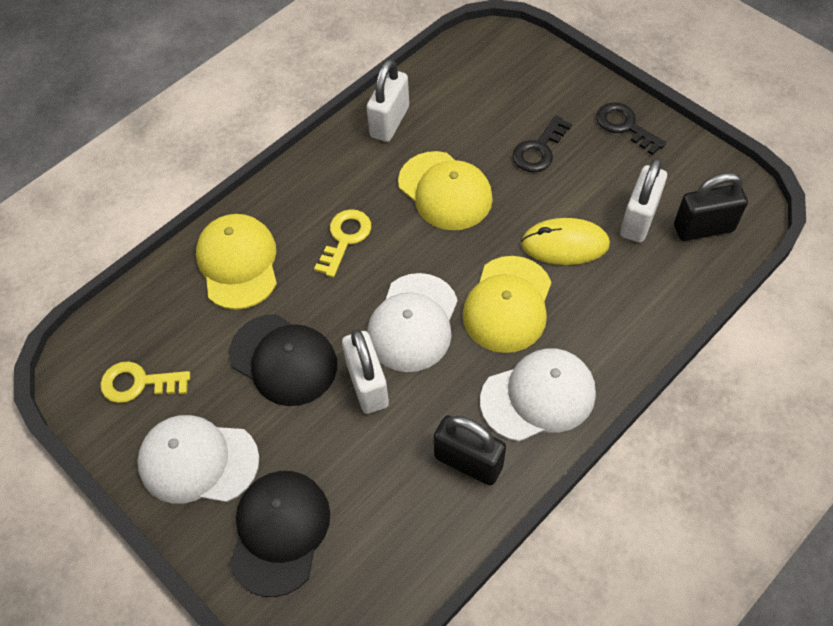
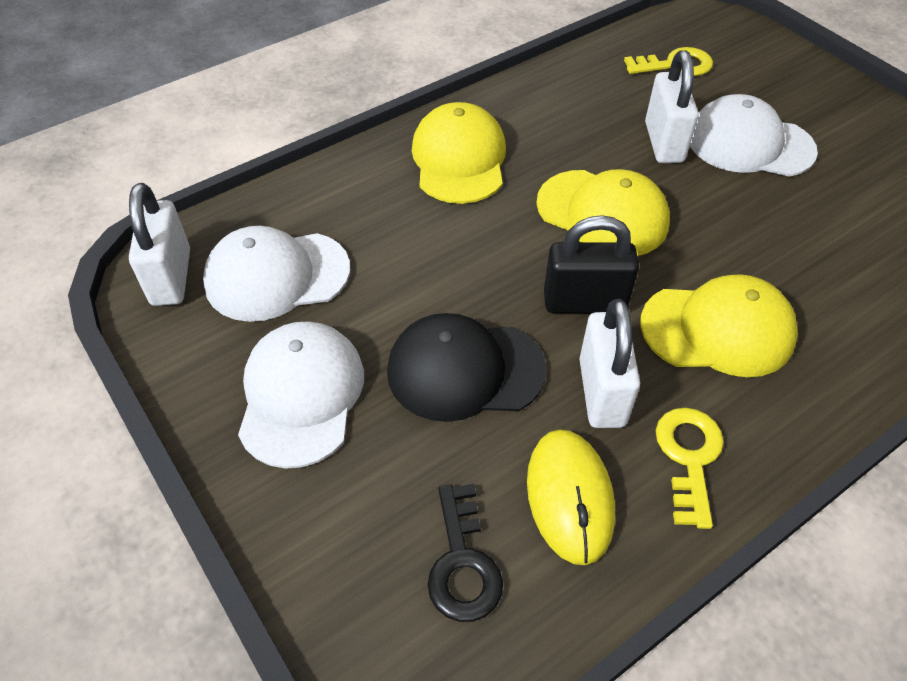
black cap: [229,314,337,406] [229,471,330,597] = 2 -> [387,313,546,422] = 1
black key: [512,115,572,172] [596,102,666,155] = 2 -> [427,484,503,622] = 1
black padlock: [434,415,506,486] [674,173,748,241] = 2 -> [544,215,639,313] = 1

